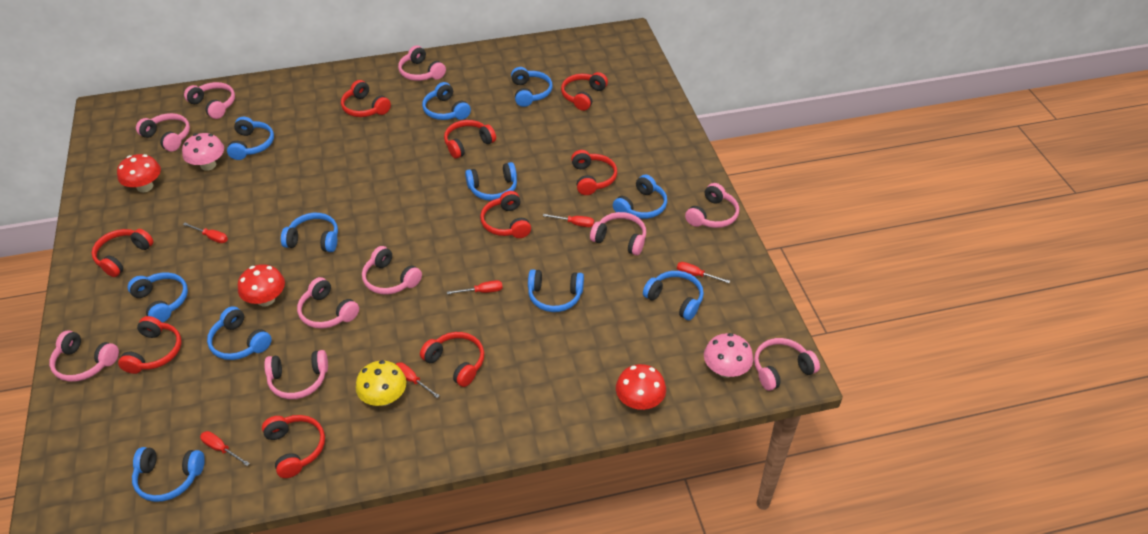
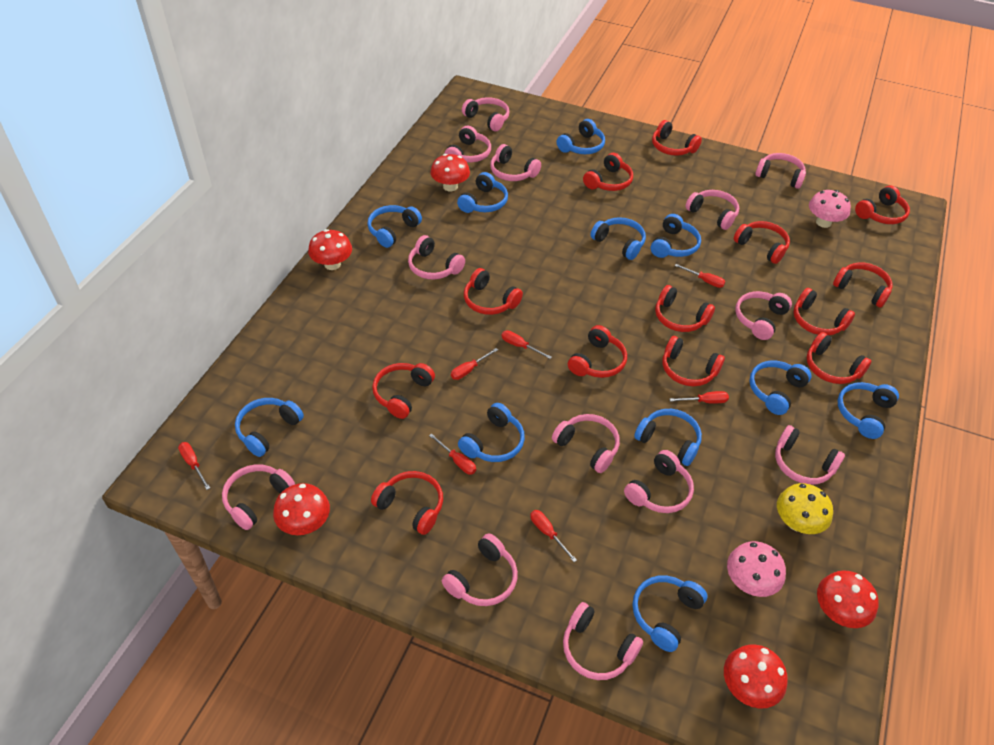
pink headphones: [49,330,119,382] [136,113,190,152] [184,82,235,119] [264,350,328,399] [297,277,359,329] [362,246,422,294] [398,46,446,81] [590,212,646,256] [685,183,739,228] [754,338,820,391] = 10 -> [222,464,295,530] [408,235,465,279] [442,533,518,606] [445,126,491,162] [462,97,509,131] [490,144,541,181] [552,414,620,473] [563,602,643,680] [624,450,694,513] [685,190,739,230] [735,291,792,340] [755,153,806,189] [775,425,845,484] = 13
red headphones: [92,229,154,277] [118,316,181,374] [262,415,325,478] [341,80,391,117] [420,332,484,387] [444,120,496,159] [480,191,531,238] [561,72,608,111] [571,150,617,195] = 9 -> [371,471,443,535] [372,363,435,419] [464,268,523,315] [568,325,627,378] [583,153,633,191] [652,120,702,156] [655,285,715,332] [663,336,725,386] [734,221,790,264] [793,288,855,335] [807,332,872,384] [833,262,892,308] [855,185,910,224] = 13
red mushroom: [117,154,161,192] [238,264,285,307] [616,364,666,410] = 3 -> [273,483,330,535] [308,229,352,270] [431,154,470,191] [724,644,788,709] [817,570,879,628] = 5
red screwdriver: [183,223,228,243] [200,431,250,466] [396,362,440,398] [447,280,503,294] [543,214,594,227] [677,262,730,283] = 6 -> [178,442,210,490] [429,433,476,475] [451,348,498,380] [502,330,552,359] [530,510,577,562] [669,391,729,403] [675,264,725,288] = 7

